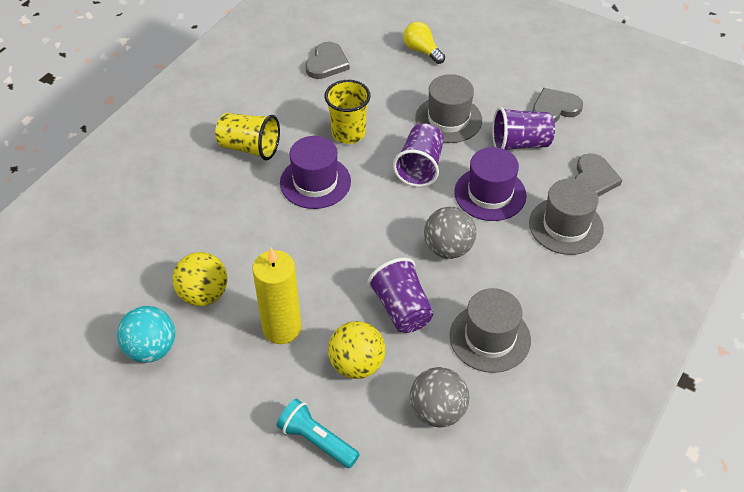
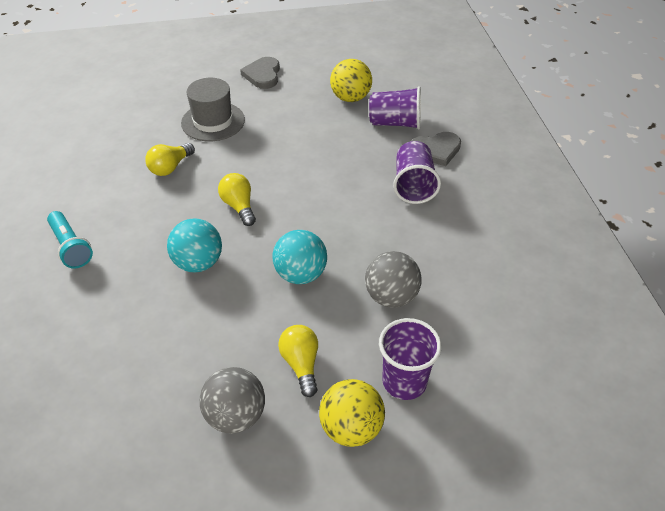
grey hat: [415,74,482,143] [450,288,531,373] [529,178,604,255] = 3 -> [181,78,245,141] = 1
grey heart: [305,42,350,79] [533,88,583,122] [574,153,622,197] = 3 -> [240,57,280,89] [411,132,461,166] = 2
purple hat: [280,136,351,209] [454,147,527,221] = 2 -> none = 0
turquoise ball: [117,306,175,363] = 1 -> [167,218,222,273] [272,230,327,284] = 2
yellow candle: [252,247,301,344] = 1 -> none = 0
yellow cup: [215,113,280,160] [325,80,371,144] = 2 -> none = 0
yellow light bulb: [403,22,445,64] = 1 -> [145,143,195,176] [218,173,256,226] [278,325,318,397] = 3

